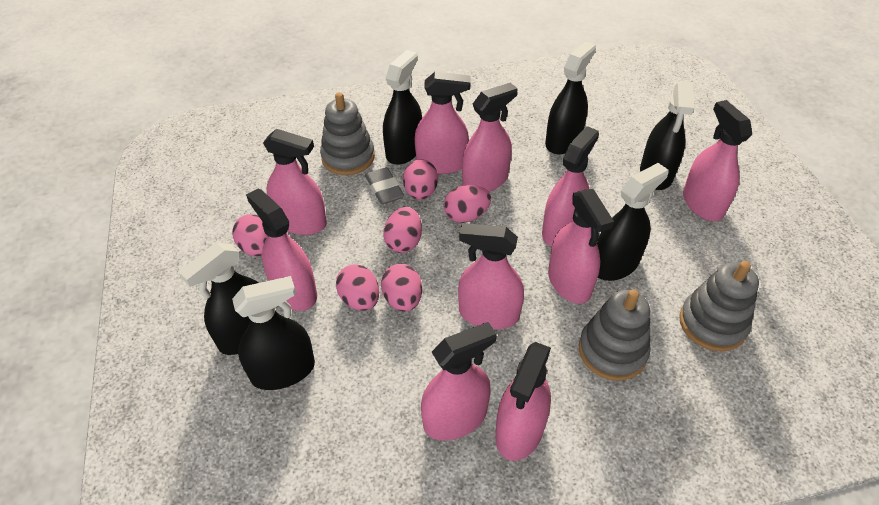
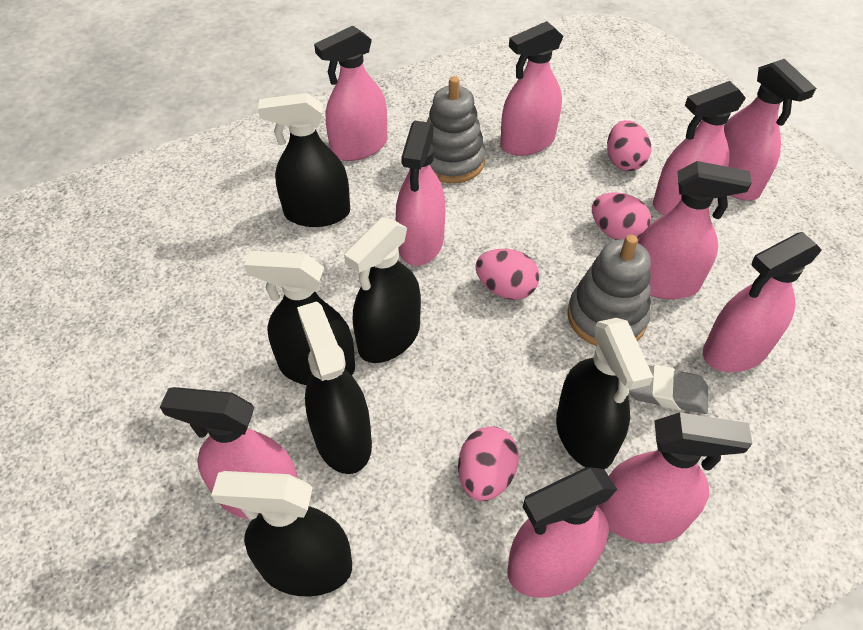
grey stacking toy: [320,92,375,175] [579,289,650,381] [679,261,759,351] = 3 -> [427,76,486,183] [567,235,651,346] = 2
pink egg: [232,214,268,257] [336,264,379,311] [381,264,422,312] [383,207,422,253] [403,159,438,200] [444,185,491,223] = 6 -> [458,426,519,501] [475,249,540,300] [592,192,651,240] [607,120,651,171] = 4

